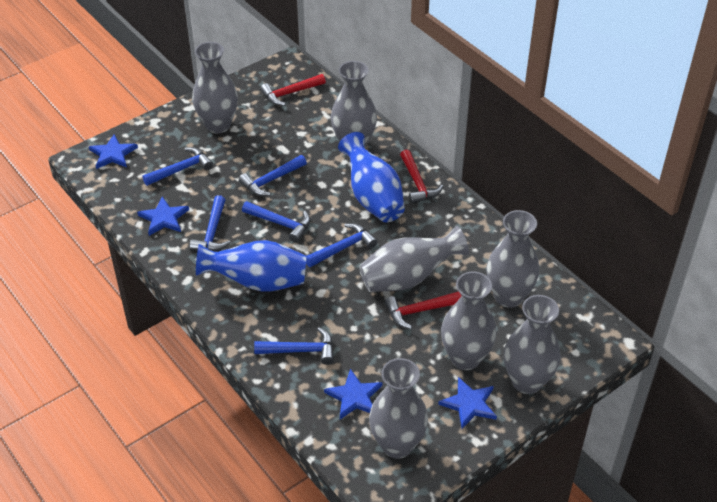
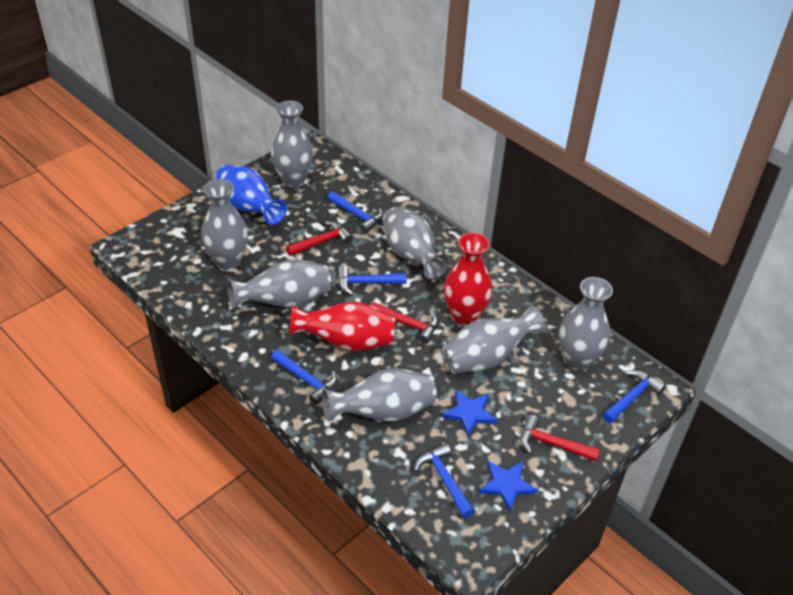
blue hammer: [142,147,213,186] [190,195,231,251] [239,155,307,196] [242,201,311,243] [254,327,334,365] [306,223,378,267] = 6 -> [271,350,337,405] [327,191,383,233] [338,265,406,295] [414,443,474,518] [602,370,665,423] = 5
blue star: [89,134,138,169] [137,197,189,236] [324,369,382,419] [438,377,497,429] = 4 -> [442,390,498,436] [479,461,538,512] = 2
blue vase: [196,240,306,292] [338,132,405,222] = 2 -> [215,164,287,225] = 1
red vase: none = 0 -> [289,302,395,351] [444,233,492,325] = 2

